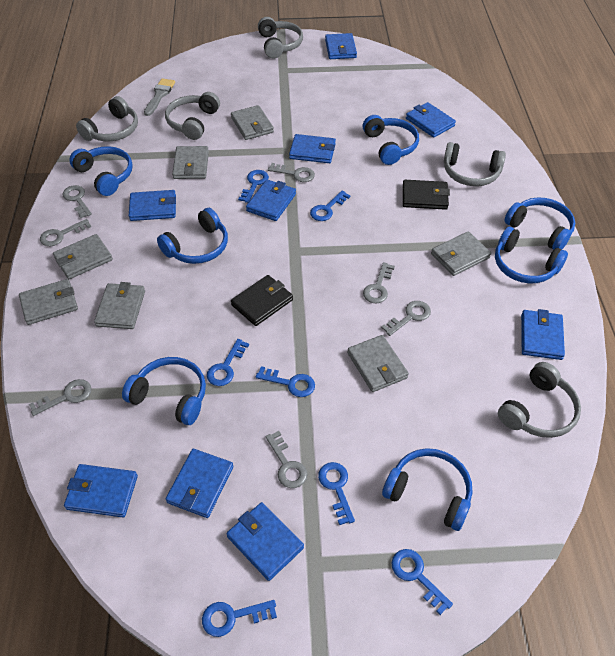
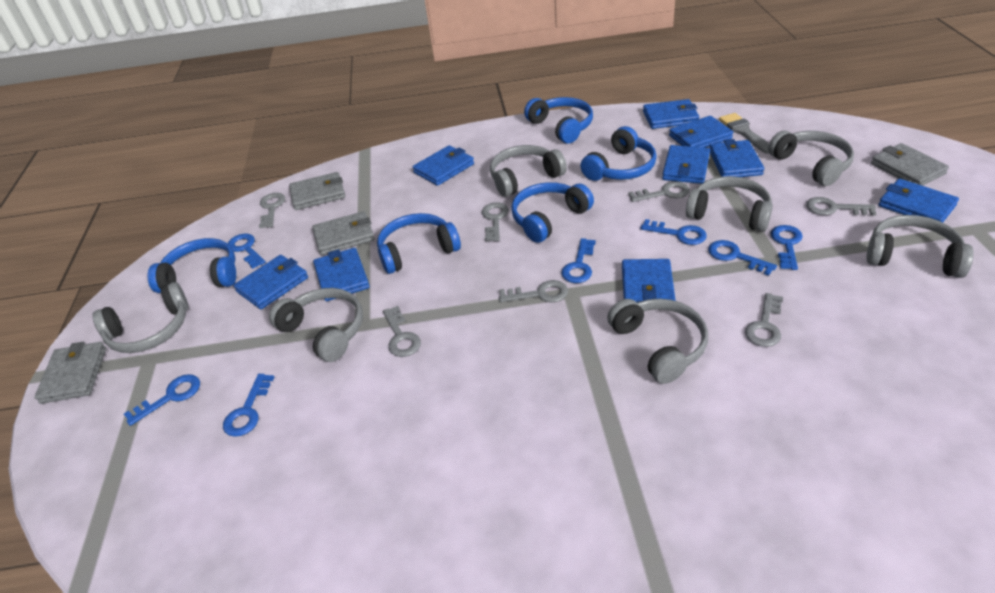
black wallet: [231,275,293,326] [403,180,450,210] = 2 -> none = 0
blue headphones: [69,146,133,196] [122,357,206,425] [157,208,228,264] [363,115,419,165] [382,448,472,531] [495,227,568,283] [504,197,575,250] = 7 -> [148,238,236,293] [377,213,461,274] [511,182,594,243] [524,97,593,143] [580,126,657,181] = 5
grey headphones: [76,96,138,141] [165,92,220,140] [258,17,303,59] [444,142,506,186] [498,362,581,438] = 5 -> [92,282,188,353] [269,288,363,362] [490,145,567,197] [607,299,708,384] [686,176,773,232] [768,131,854,186] [867,215,974,278] = 7
grey wallet: [19,279,78,325] [53,234,113,279] [94,282,145,329] [172,146,209,179] [231,105,274,140] [347,335,409,392] [431,231,491,276] = 7 -> [35,342,106,404] [289,172,345,210] [312,211,375,255] [871,143,949,186] = 4

